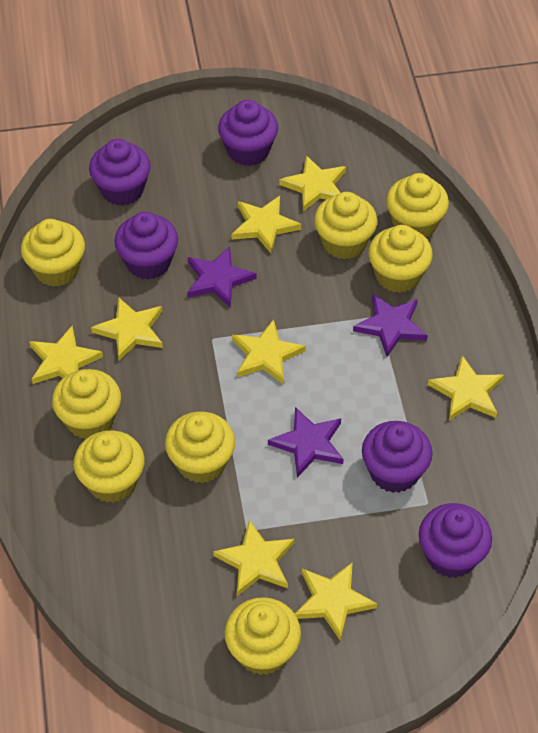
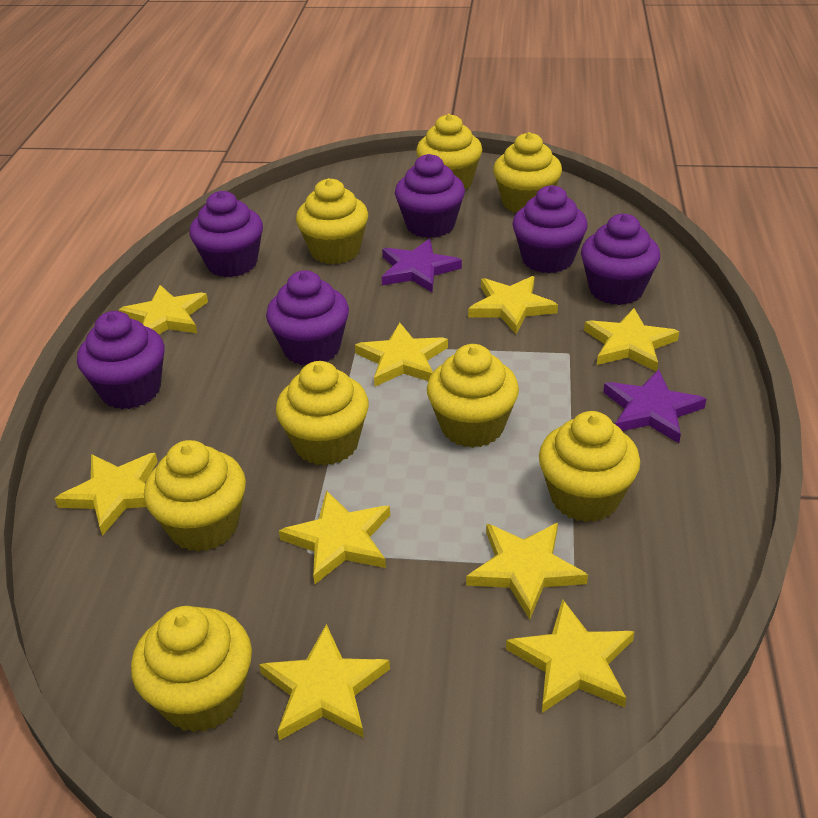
purple cupcake: [89,139,151,206] [114,212,178,280] [218,100,278,166] [362,421,433,493] [419,503,492,578] = 5 -> [77,311,164,409] [189,191,263,277] [266,270,349,365] [395,154,465,238] [512,185,588,273] [581,214,660,305] = 6
purple star: [187,246,257,308] [268,407,344,478] [353,294,428,357] = 3 -> [382,239,462,292] [603,369,706,443] = 2
yellow star: [29,325,103,384] [91,297,163,361] [213,520,295,596] [231,196,301,253] [232,319,306,384] [280,155,346,212] [295,562,377,641] [428,355,504,421] = 8 -> [54,453,158,536] [119,285,208,334] [259,624,390,741] [279,490,390,584] [355,323,448,386] [466,523,588,620] [468,276,558,334] [506,599,635,713] [584,308,679,371] = 9

